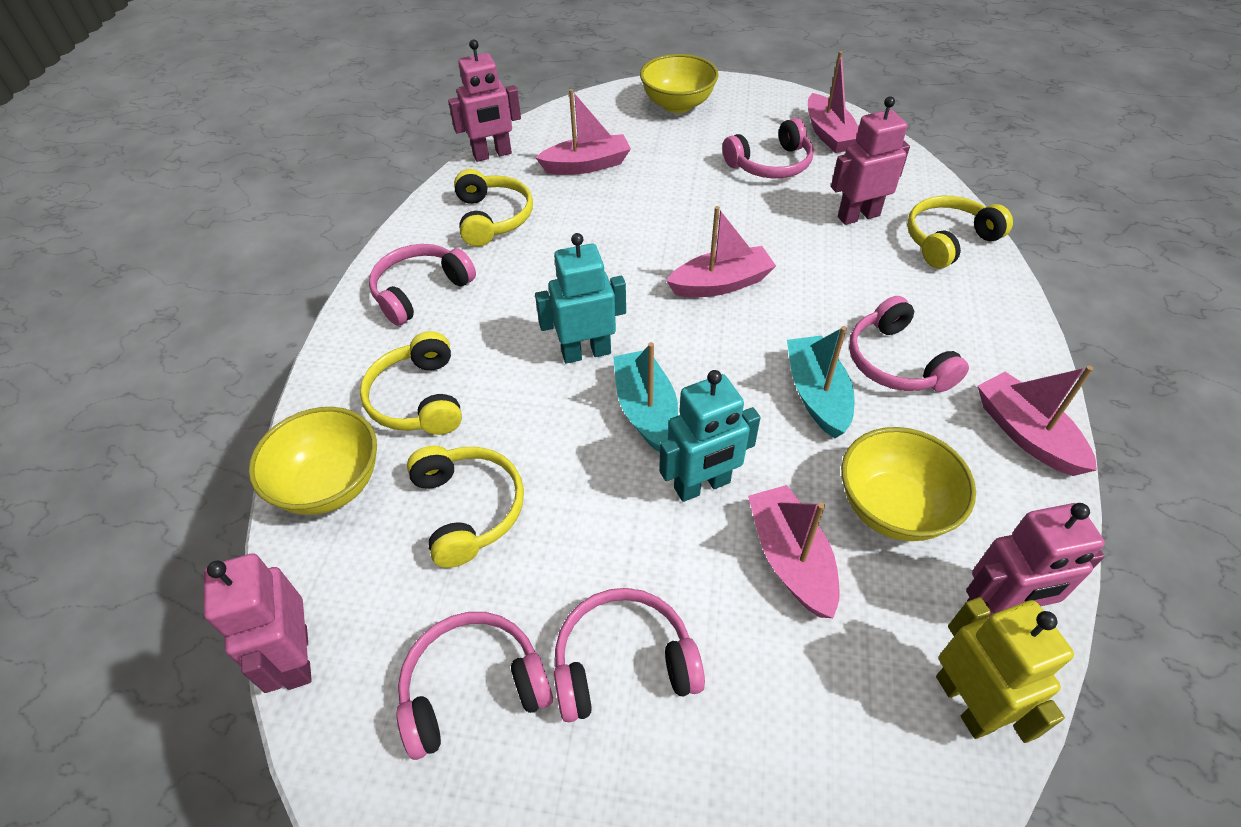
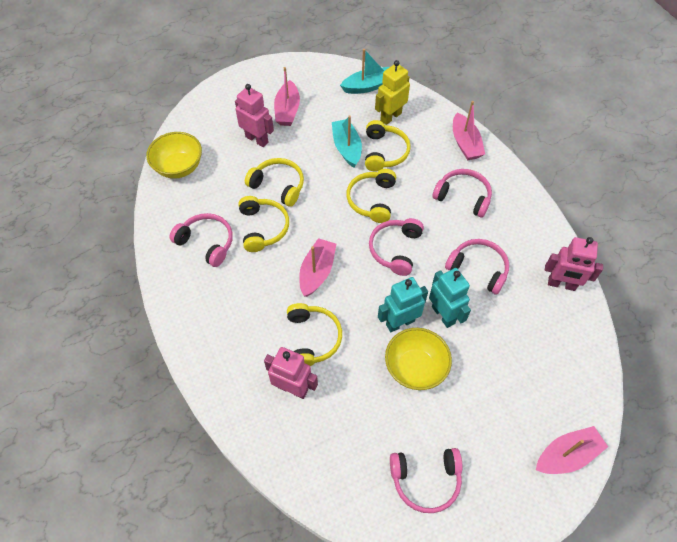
pink boat: [536,89,631,175] [666,206,776,297] [748,485,840,618] [808,51,859,153] [978,366,1097,476] = 5 -> [274,67,300,126] [299,238,336,297] [453,101,485,160] [536,426,608,474] = 4
pink robot: [204,553,312,693] [448,39,521,162] [831,96,910,225] [966,503,1105,617] = 4 -> [235,84,274,147] [264,347,318,399] [545,237,603,291] = 3
yellow bowl: [248,407,377,515] [640,54,718,113] [841,427,976,541] = 3 -> [146,132,202,179] [385,328,452,390] = 2
yellow headphones: [360,331,462,435] [407,445,524,568] [454,169,533,247] [907,196,1013,268] = 4 -> [238,196,289,252] [245,158,304,207] [287,303,342,366] [346,169,396,223] [365,120,411,172] = 5

